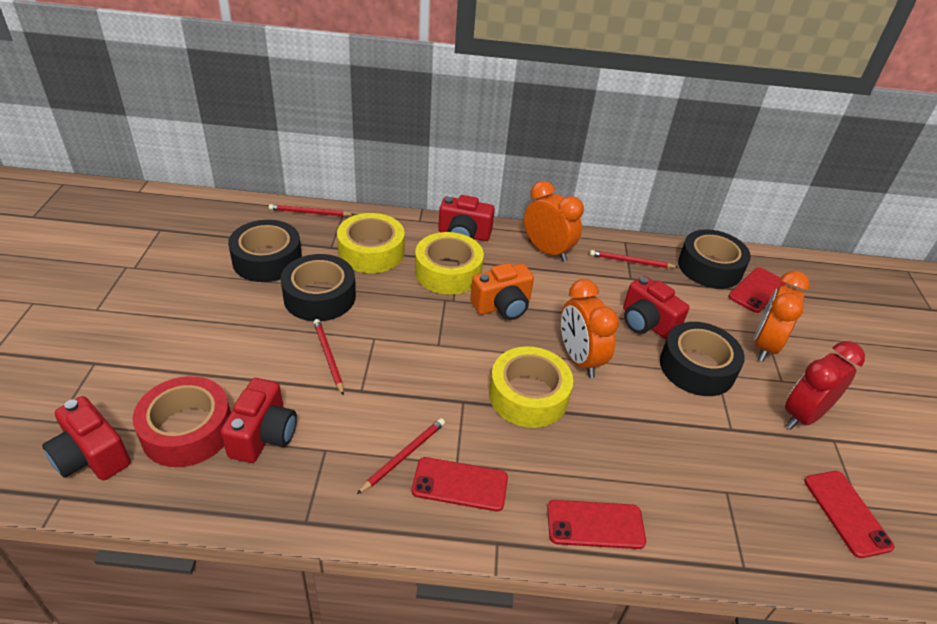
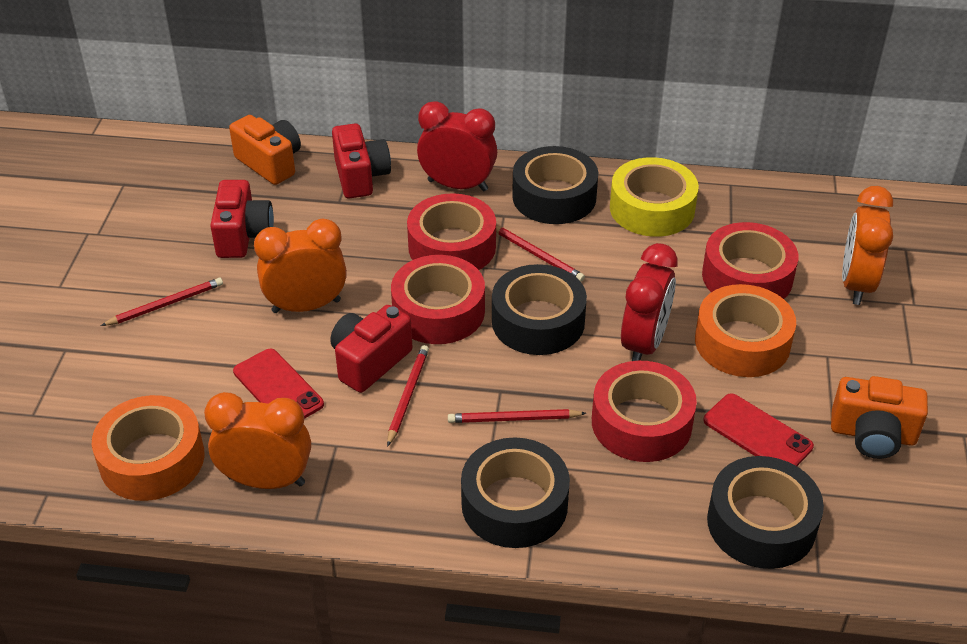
orange camera: [470,263,534,320] = 1 -> [229,115,301,185] [831,376,928,459] = 2
orange tape: none = 0 -> [92,395,204,501] [695,284,796,377] = 2
red camera: [42,396,131,480] [221,378,297,463] [438,195,495,241] [623,276,689,339] = 4 -> [210,180,274,258] [330,305,412,393] [332,124,391,199] = 3
red clock: [785,341,865,429] = 1 -> [417,101,497,191] [621,243,678,361] = 2
red phone: [412,457,508,511] [547,500,646,549] [728,267,786,313] [804,471,895,558] = 4 -> [233,349,324,419] [703,393,814,466] = 2
red tape: [133,376,231,467] = 1 -> [391,255,485,344] [407,193,496,270] [592,361,697,462] [702,222,798,299] = 4
yellow tape: [337,213,405,273] [415,232,484,295] [489,346,573,428] = 3 -> [610,157,699,237] = 1

